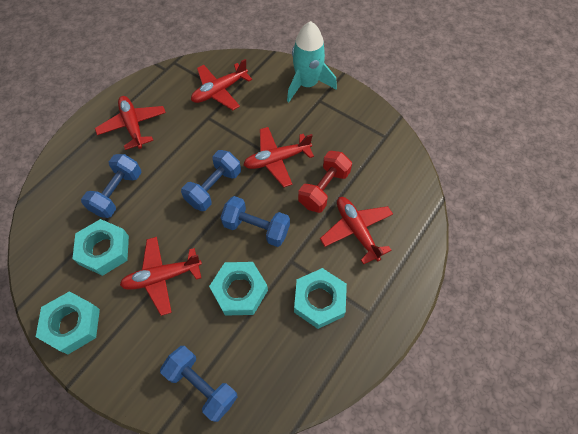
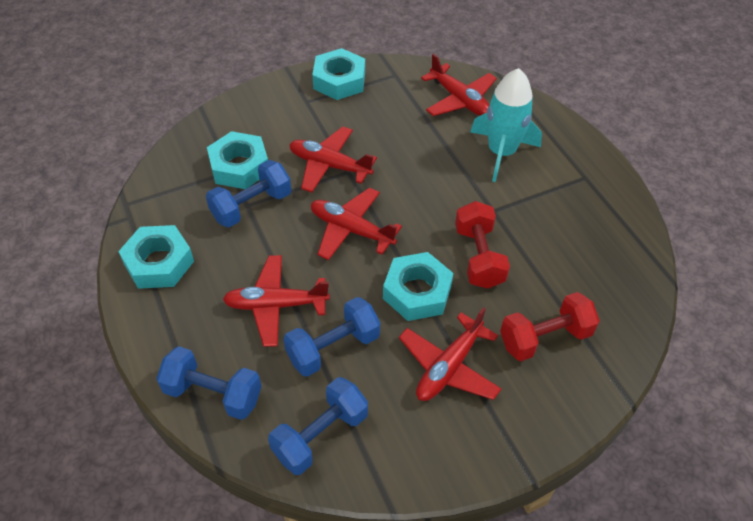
red dumbbell: [298,151,352,213] = 1 -> [455,201,510,289] [500,292,600,361] = 2

